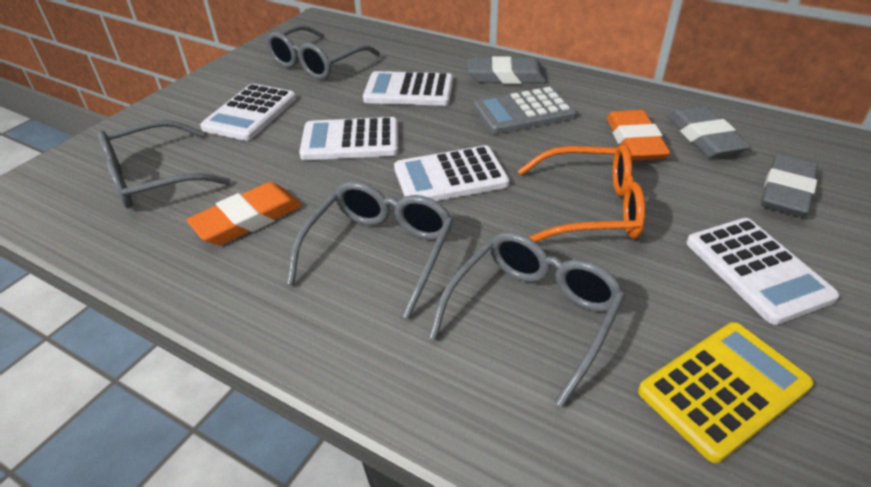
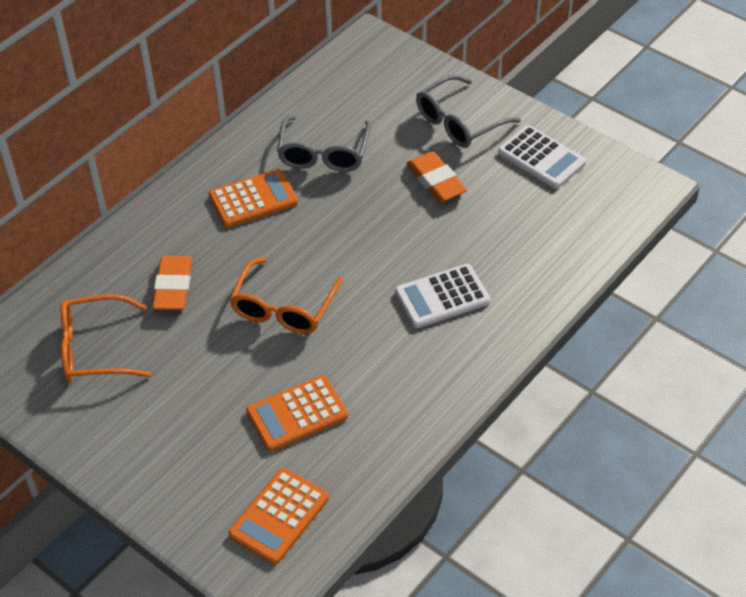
grey calculator: [473,86,577,134] = 1 -> none = 0
grey eraser: [468,56,547,84] [668,106,751,158] [761,154,818,217] = 3 -> none = 0
grey glasses: [97,120,231,208] [266,25,380,80] [287,181,454,319] [429,232,625,407] = 4 -> [277,115,371,172] [416,75,521,148] = 2
orange calculator: none = 0 -> [209,169,298,228] [229,468,329,564] [246,375,348,451] = 3
orange glasses: [518,144,645,242] = 1 -> [61,294,151,381] [229,257,343,334] = 2
white calculator: [200,84,296,141] [299,117,398,160] [363,71,453,106] [394,145,510,201] [686,218,839,325] = 5 -> [395,264,490,328] [498,125,586,189] = 2
yellow calculator: [638,322,814,463] = 1 -> none = 0

